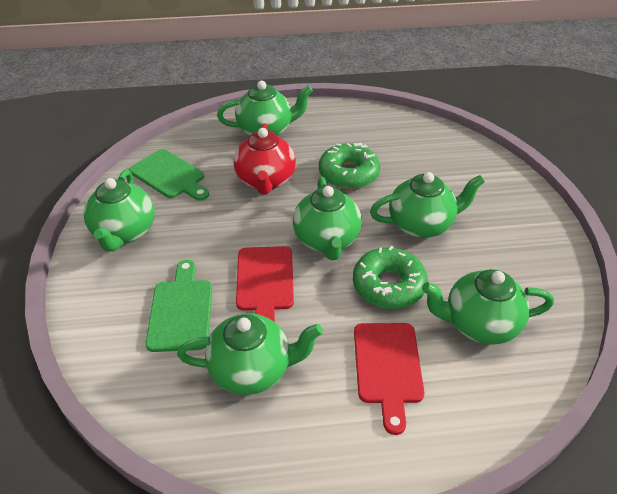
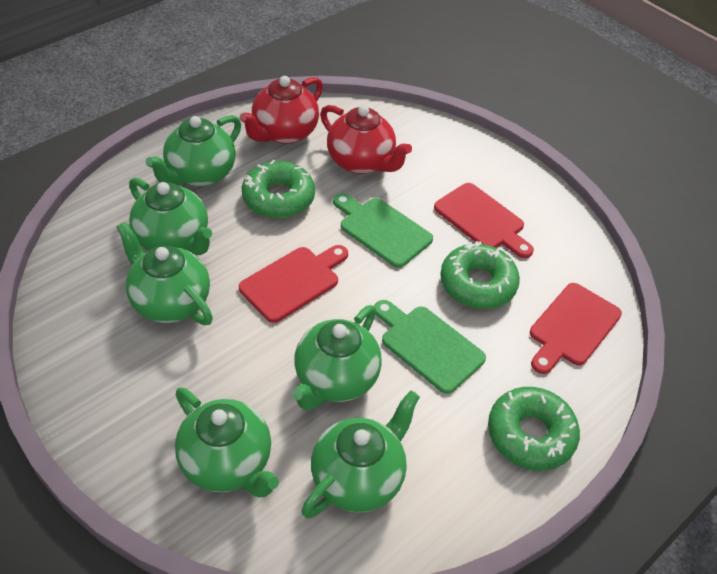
green donut: [319,143,380,189] [353,246,428,309] = 2 -> [242,160,315,218] [440,241,520,309] [488,387,580,471] = 3
red cutting board: [236,246,294,322] [354,323,424,435] = 2 -> [239,245,348,323] [434,183,534,258] [530,283,622,374] = 3
red teapot: [234,124,296,195] = 1 -> [240,76,323,144] [320,105,412,174] = 2

